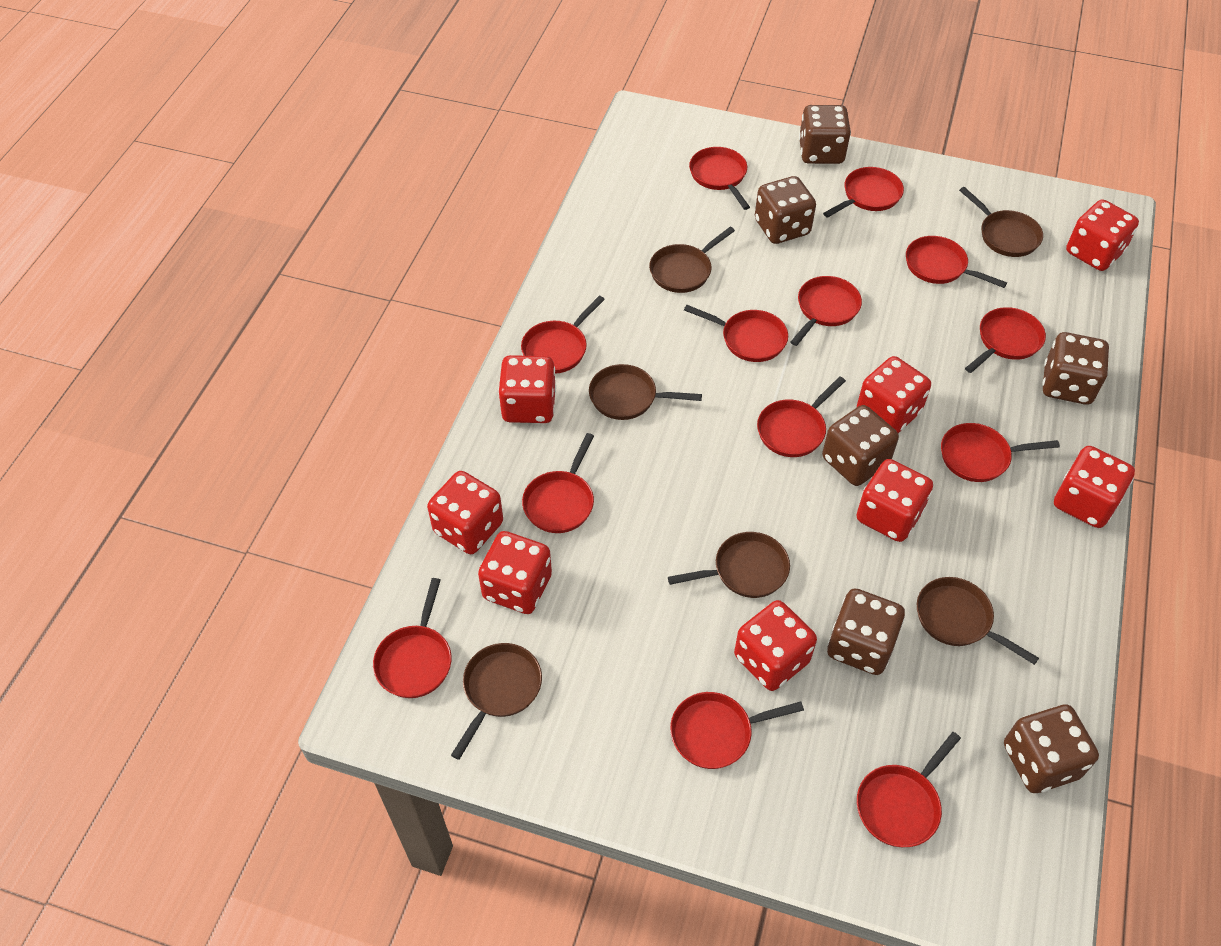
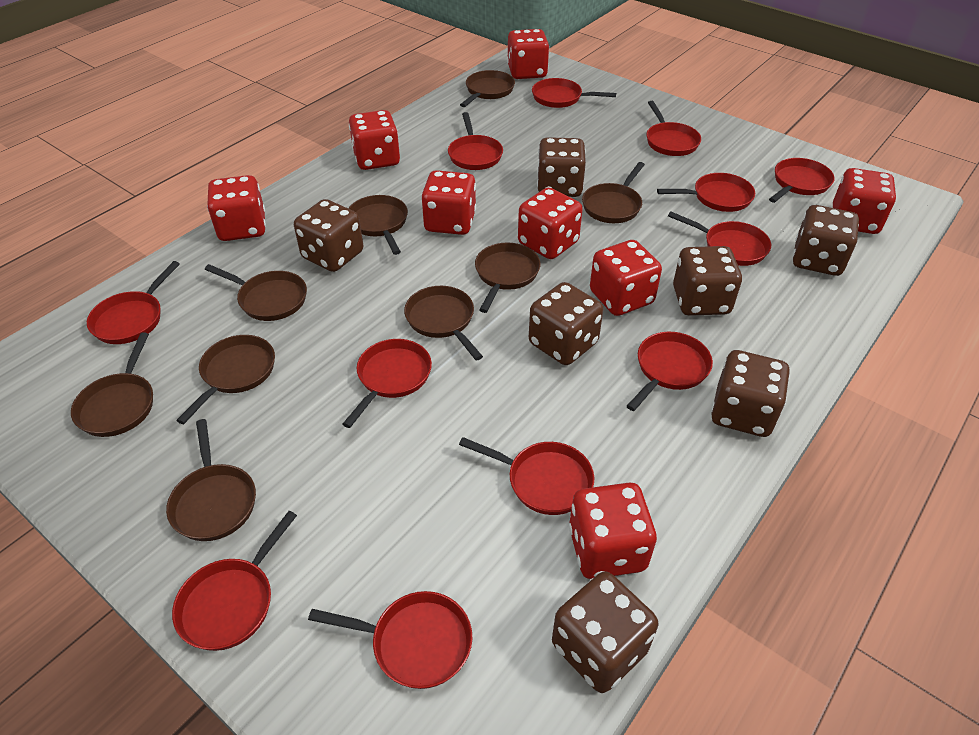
brown dice: [755,176,816,244] [799,105,851,164] [822,405,899,486] [827,588,905,675] [1004,704,1099,793] [1042,332,1109,405] = 6 -> [294,199,363,272] [529,282,603,365] [537,137,586,197] [552,571,658,693] [673,246,742,316] [711,350,790,437] [793,205,859,276] = 7
brown pan: [451,643,542,760] [589,364,702,420] [649,227,735,293] [668,532,790,598] [917,577,1039,665] [959,187,1043,257] = 6 -> [71,332,153,437] [166,419,256,541] [176,335,275,424] [205,264,307,321] [348,195,408,255] [404,286,483,360] [460,70,515,107] [475,243,540,313] [582,162,645,223] = 9
red pan: [373,578,451,698] [521,296,605,374] [522,433,594,533] [670,692,804,769] [684,305,788,362] [689,147,750,210] [757,376,846,457] [790,276,862,346] [823,167,904,218] [857,732,961,847] [906,236,1007,288] [941,423,1060,482] [965,307,1046,373] = 13 -> [87,261,180,344] [172,511,297,651] [308,591,472,689] [342,339,432,428] [448,112,503,170] [459,437,594,515] [532,78,616,108] [627,332,713,411] [646,101,701,156] [657,173,755,212] [668,212,771,266] [769,158,835,203] = 12

